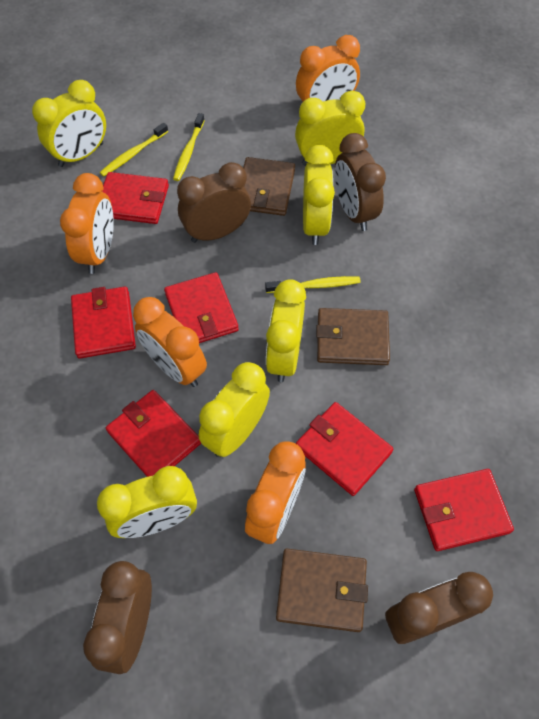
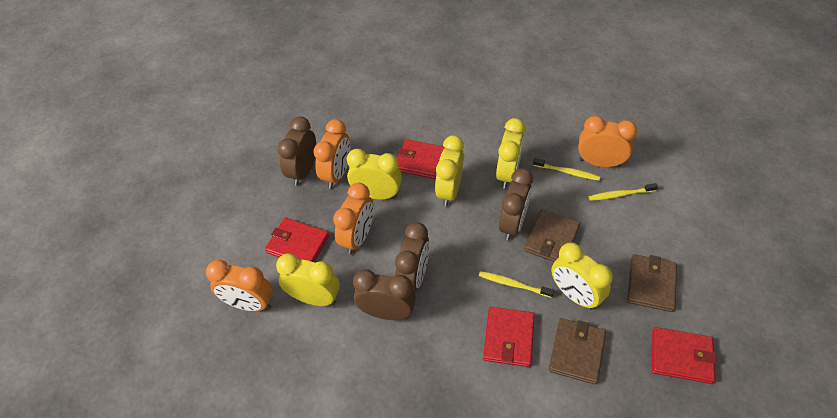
red wallet: [71,287,136,359] [102,172,169,224] [106,390,201,477] [164,272,239,343] [296,402,394,496] [414,469,514,551] = 6 -> [265,217,329,262] [397,139,445,179] [483,307,534,367] [652,327,717,384] = 4
yellow clock: [32,80,106,167] [97,466,197,538] [199,362,270,457] [266,279,306,382] [295,91,365,166] [303,145,335,245] = 6 -> [276,254,340,306] [347,149,402,200] [435,135,464,207] [496,118,525,189] [551,242,613,310] = 5

